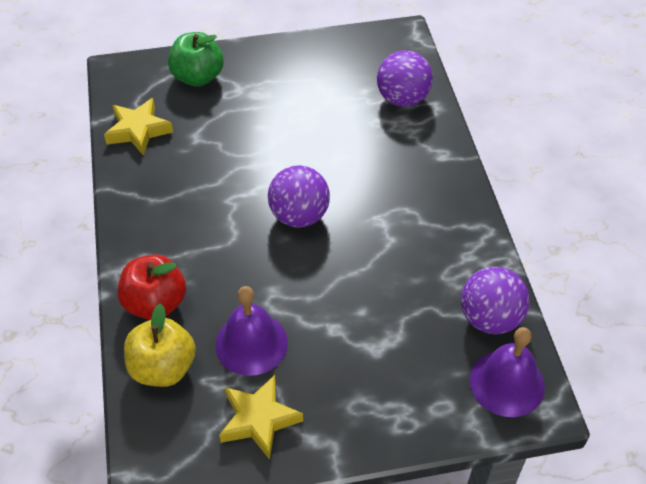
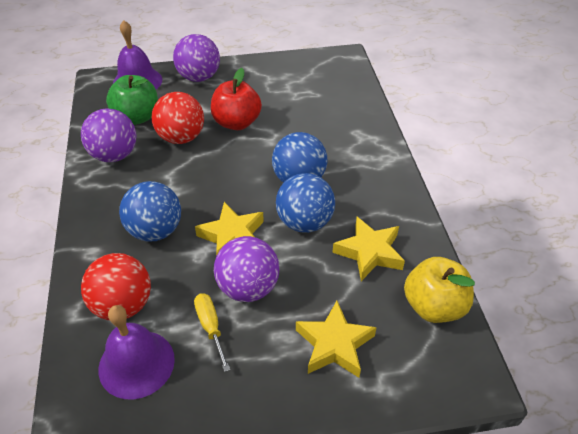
blue ball: none = 0 -> [119,181,181,241] [272,132,328,183] [276,173,335,233] = 3
red ball: none = 0 -> [81,253,151,320] [152,92,204,144] = 2
yellow screwdriver: none = 0 -> [194,293,230,372] = 1
yellow star: [104,98,173,156] [219,375,303,460] = 2 -> [195,202,264,256] [296,301,377,378] [332,217,405,281] = 3

